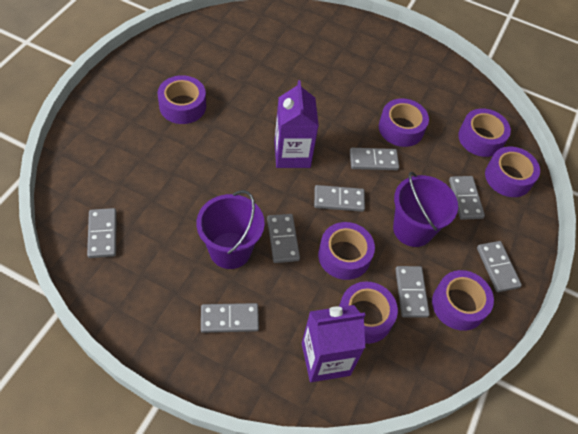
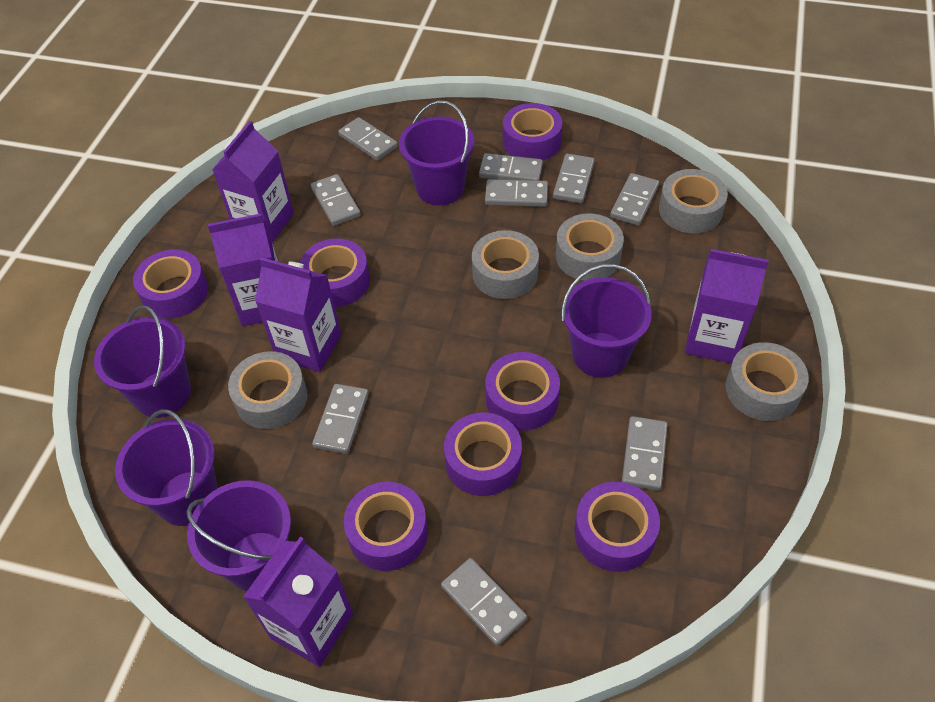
grey domino: [87,208,117,258] [201,303,259,333] [267,214,300,263] [314,185,365,212] [350,148,399,170] [395,266,430,318] [449,176,485,220] [477,241,522,292] = 8 -> [311,174,361,226] [312,384,369,454] [338,117,398,161] [441,558,527,646] [479,153,543,181] [485,179,548,207] [553,154,594,203] [610,173,659,226] [622,416,667,491] = 9
grey tape: none = 0 -> [228,351,307,429] [472,230,539,299] [556,213,624,281] [659,169,728,233] [726,342,809,421] = 5
purple bucket: [196,190,265,269] [393,172,458,247] = 2 -> [94,305,191,418] [115,409,218,526] [186,480,291,591] [399,100,475,206] [562,264,652,378] = 5
purple carton: [274,80,319,168] [302,305,365,382] = 2 -> [208,214,278,326] [212,121,294,243] [243,537,353,667] [255,257,341,372] [685,249,769,364] = 5

